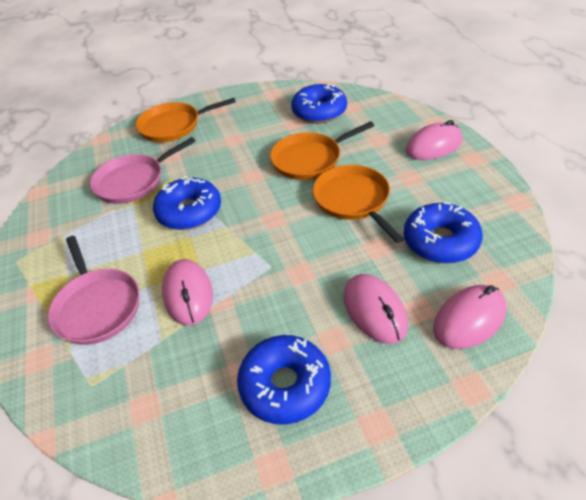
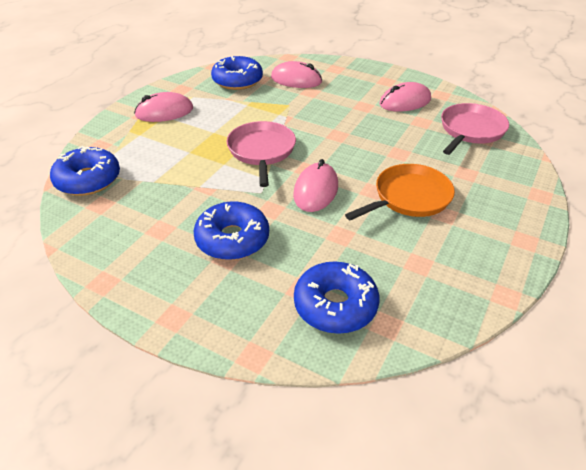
orange pan: [136,98,236,142] [270,121,374,180] [313,165,404,243] = 3 -> [345,164,455,220] = 1

